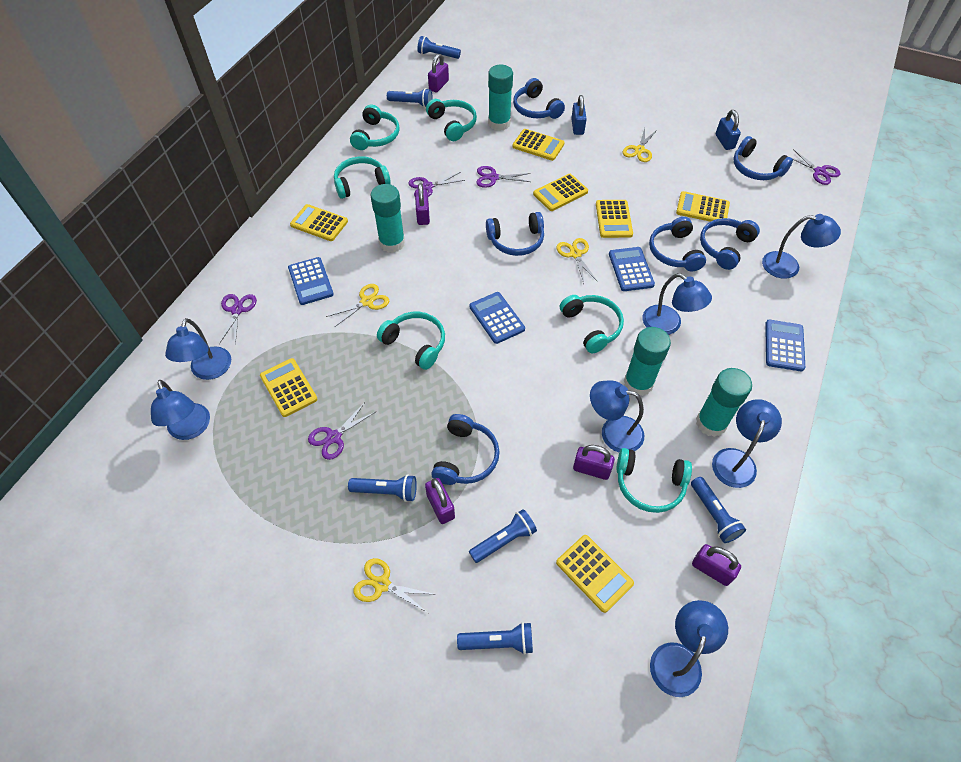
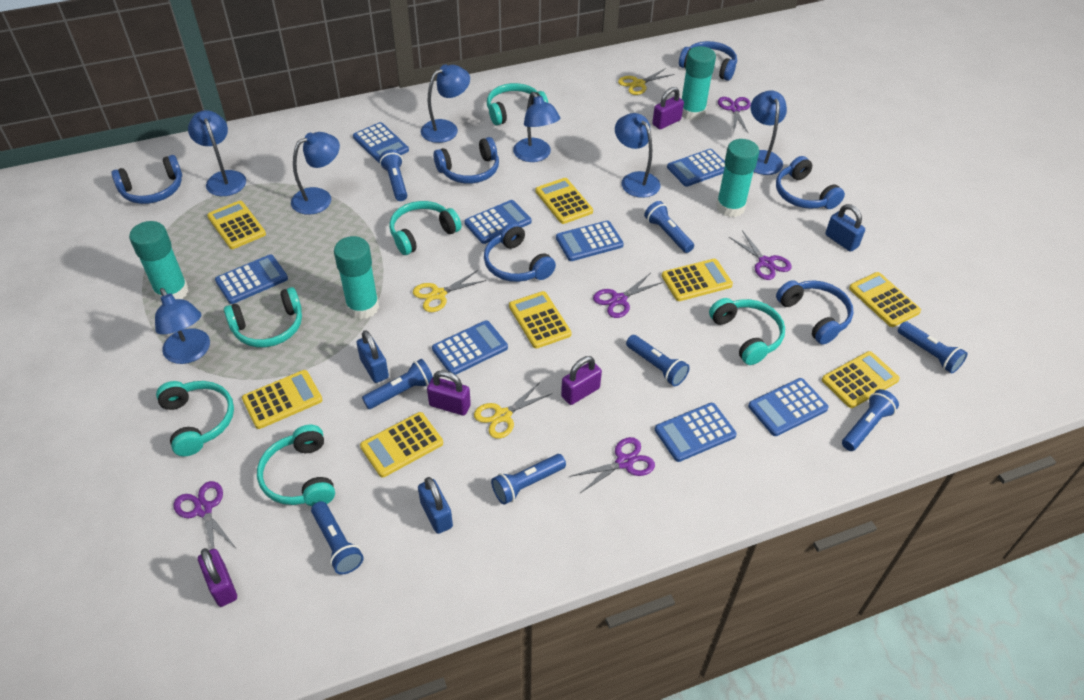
blue calculator: [288,257,334,305] [469,292,525,344] [609,247,655,291] [765,320,805,372] = 4 -> [215,255,288,304] [353,122,409,163] [432,320,508,375] [464,200,531,244] [556,221,624,261] [655,403,737,462] [667,149,725,187] [748,378,829,436] = 8
blue flashlight: [348,474,417,502] [387,88,433,108] [417,36,461,59] [457,622,533,655] [469,509,537,563] [691,477,746,543] = 6 -> [311,501,364,575] [362,359,433,409] [380,149,407,201] [491,454,566,505] [626,335,690,386] [644,201,694,253] [842,389,899,451] [898,321,968,374] = 8
blue padlock: [571,95,587,135] [716,110,741,150] = 2 -> [356,330,389,383] [418,477,453,534] [825,204,865,252] = 3
purple padlock: [415,183,430,225] [425,478,455,524] [428,54,449,92] [573,445,615,480] [692,544,741,586] = 5 -> [198,548,237,607] [427,370,471,416] [561,356,602,405] [652,87,684,129] = 4
yellow calculator: [260,358,318,417] [290,204,348,241] [512,129,564,161] [533,174,588,211] [556,535,634,613] [596,200,633,238] [676,191,730,222] = 7 -> [207,201,266,249] [242,370,322,429] [360,412,443,477] [509,291,571,349] [536,178,593,224] [662,259,733,301] [822,351,900,408] [849,272,921,327] = 8
yellow scissors: [326,284,389,327] [353,558,433,613] [556,238,598,284] [623,128,657,162] = 4 -> [413,270,486,312] [474,382,552,439] [618,68,675,95] = 3

